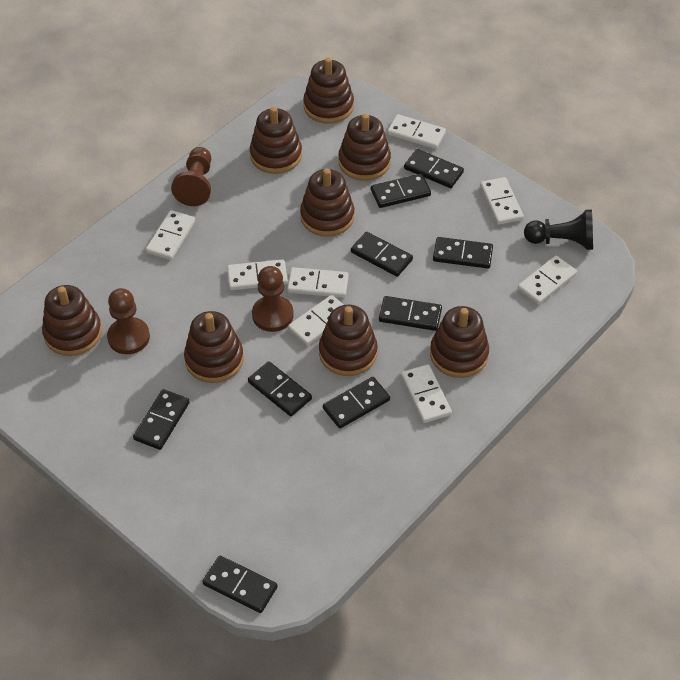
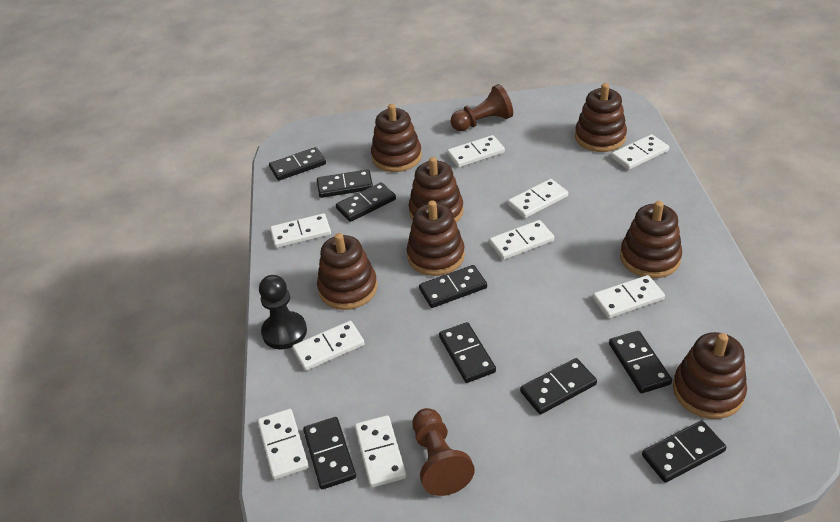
brown pawn: [107,288,150,354] [171,147,211,206] [252,266,294,332] = 3 -> [412,408,475,496] [451,84,513,131] = 2
brown stacking toy: [42,285,102,356] [184,311,244,383] [250,107,302,174] [300,168,354,237] [303,57,354,124] [319,305,378,376] [338,113,391,181] [430,306,489,378] = 8 -> [317,233,378,310] [371,104,422,172] [407,200,465,276] [409,157,464,223] [575,83,627,152] [620,201,682,278] [673,332,747,419] = 7
white domino: [146,210,195,260] [227,259,288,290] [287,267,349,298] [288,295,344,346] [388,114,446,149] [401,364,452,423] [480,177,524,225] [518,255,577,305] = 8 -> [257,409,309,480] [270,213,331,248] [292,321,365,371] [355,415,406,488] [447,135,505,168] [489,220,554,260] [508,179,568,218] [593,275,665,318] [611,134,669,170] = 9

